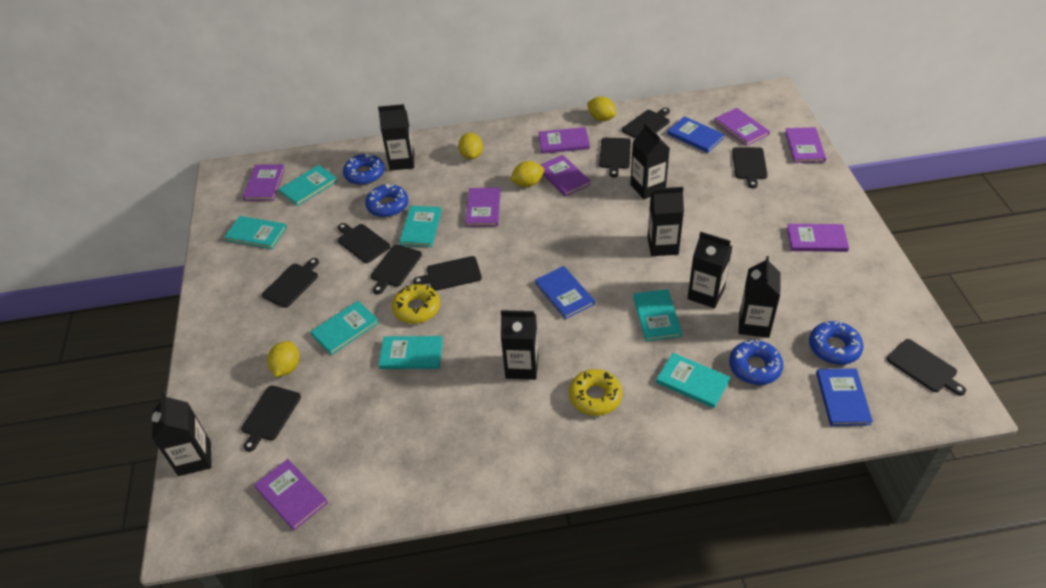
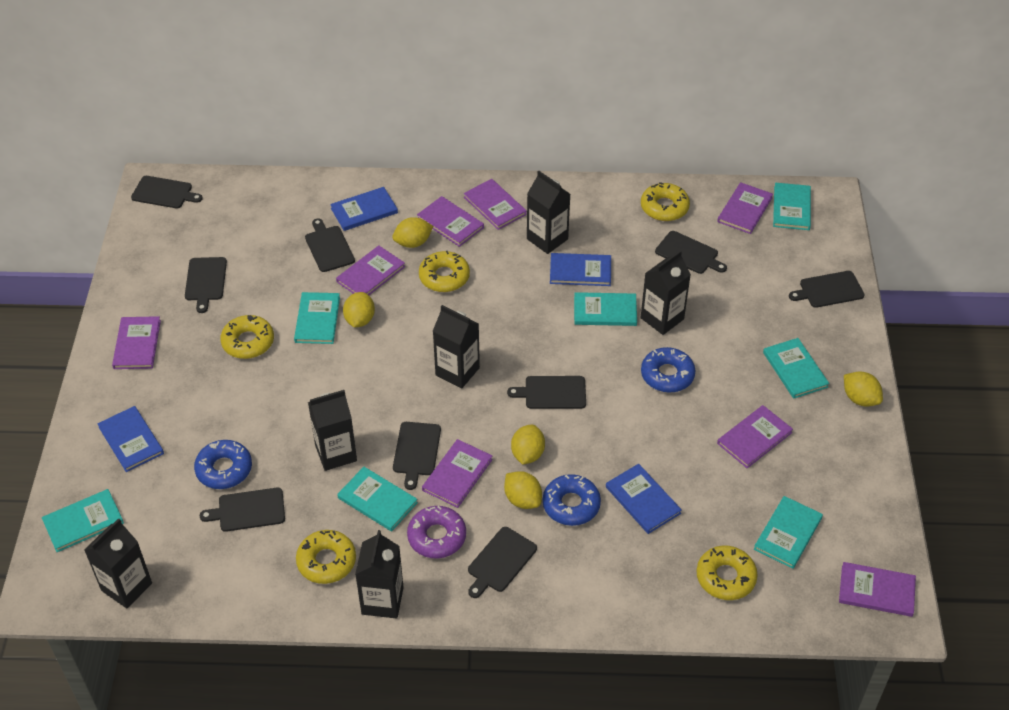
black carton: [152,393,212,476] [378,104,414,171] [501,310,539,380] [630,123,670,199] [647,187,684,256] [687,232,733,308] [738,256,781,338] = 7 -> [84,518,152,608] [308,390,357,471] [355,530,404,619] [433,305,480,389] [527,171,570,254] [641,250,691,335] = 6
blue book: [535,266,595,319] [667,116,725,153] [816,368,873,426] = 3 -> [98,406,164,472] [330,187,398,231] [550,253,611,286] [606,464,682,534] = 4
blue donut: [343,153,385,185] [365,184,408,217] [729,339,784,385] [809,321,864,365] = 4 -> [194,440,252,489] [543,474,601,526] [641,347,695,393] = 3
purple donut: none = 0 -> [407,505,466,558] = 1
yellow donut: [392,284,440,324] [569,369,622,416] = 2 -> [220,315,274,359] [296,530,356,584] [419,251,470,292] [641,182,690,221] [696,546,758,600] = 5
yellow lemon: [267,341,299,377] [458,133,483,159] [510,161,544,187] [587,96,616,121] = 4 -> [343,292,375,327] [392,217,433,248] [504,471,542,509] [511,425,545,465] [844,372,883,406] = 5

